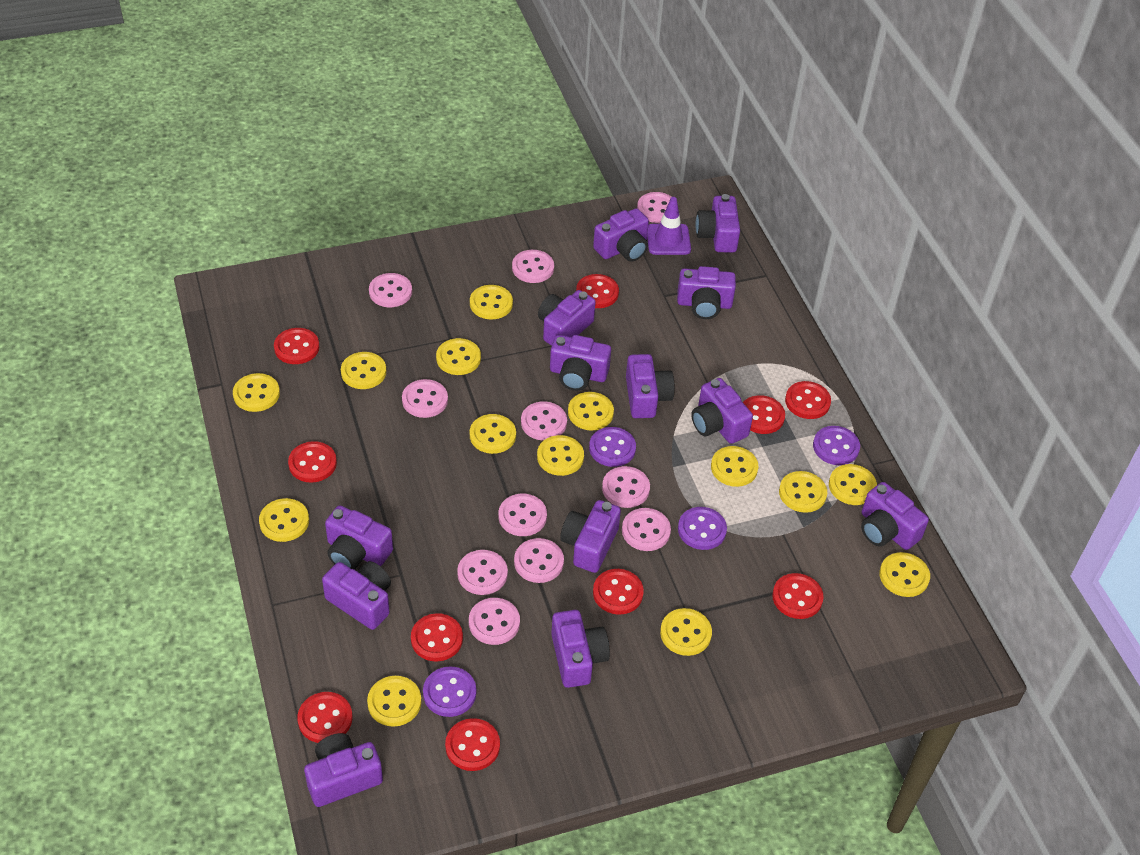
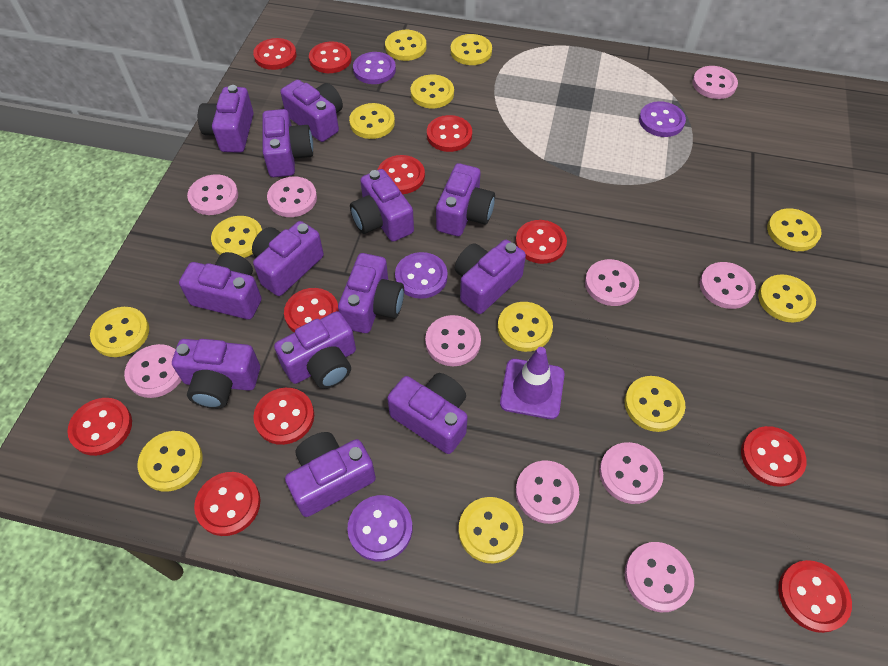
pink button: [369,273,412,307] [402,379,448,418] [457,550,508,595] [469,598,520,645] [498,494,547,536] [512,250,554,283] [514,538,564,583] [521,401,567,441] [602,466,650,508] [622,508,671,551] [637,192,672,223] = 11 -> [124,344,181,398] [187,174,238,215] [267,177,317,217] [425,315,481,366] [516,461,579,524] [585,259,639,306] [599,442,663,504] [625,542,694,612] [692,66,738,99] [700,262,756,309] = 10
red button: [274,328,319,364] [288,441,337,483] [297,692,353,743] [411,613,463,661] [445,718,500,771] [576,274,619,308] [593,569,644,615] [743,395,785,434] [772,573,824,619] [785,381,831,419] = 10 -> [67,398,132,456] [194,472,261,536] [253,38,297,70] [253,388,314,445] [284,288,339,332] [309,41,352,73] [378,155,425,194] [427,115,472,152] [515,220,567,264] [741,426,807,487] [778,560,852,633] = 11
yellow button: [233,373,280,412] [259,498,309,542] [341,352,386,389] [367,676,421,727] [436,338,481,375] [470,285,513,320] [470,414,516,454] [537,435,584,476] [568,392,614,431] [660,608,712,656] [711,446,758,487] [779,471,827,513] [829,464,877,505] [879,552,930,597] = 14 -> [90,307,149,357] [138,431,203,492] [211,216,262,258] [349,103,395,139] [385,30,426,61] [411,75,454,108] [450,34,492,65] [458,497,523,563] [498,302,553,352] [625,376,686,432] [758,274,816,322] [767,208,822,251] = 12

